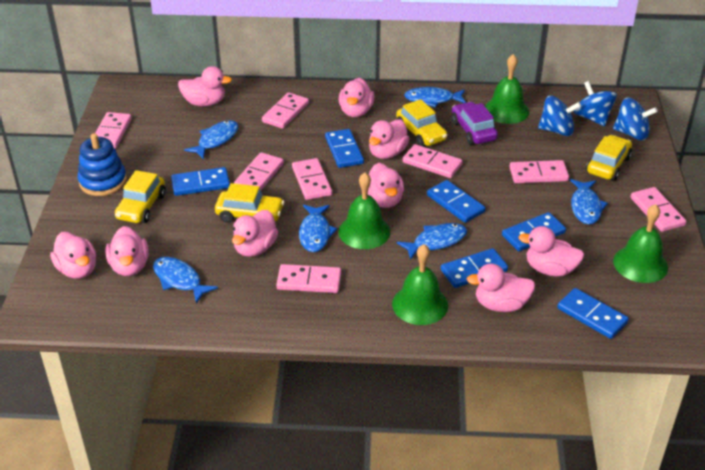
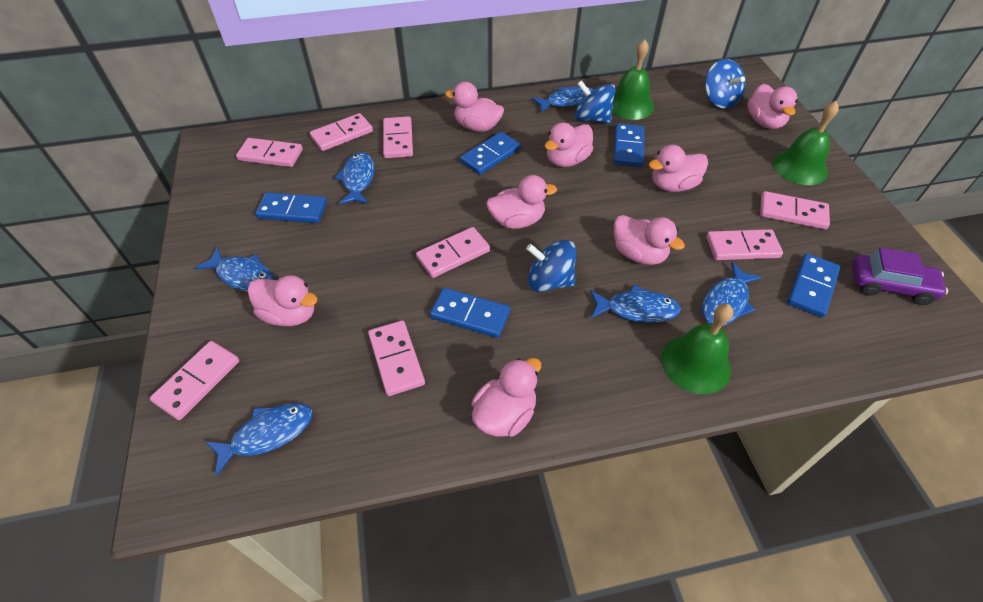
blue domino: [171,167,230,196] [325,129,364,168] [427,180,486,223] [441,248,508,288] [502,212,566,251] [557,288,629,339] = 6 -> [255,192,327,223] [430,288,510,338] [460,132,521,175] [613,123,644,167] [787,253,840,317] = 5
blue stacking toy: [78,133,127,196] = 1 -> none = 0
green bell: [339,172,390,249] [392,244,448,325] [485,54,529,124] [613,204,668,283] = 4 -> [612,39,654,120] [661,304,733,394] [773,101,839,185] = 3
pink duck: [50,232,96,279] [106,226,149,276] [178,66,232,106] [232,210,278,257] [339,78,374,117] [368,163,404,208] [369,119,410,159] [466,263,535,312] [518,226,584,277] = 9 -> [248,275,318,326] [445,82,504,132] [472,358,541,437] [486,175,557,229] [544,122,593,167] [614,215,685,265] [649,145,708,192] [747,84,798,129] = 8
yellow car: [115,170,166,223] [215,183,284,223] [396,99,447,147] [586,135,632,181] = 4 -> none = 0

